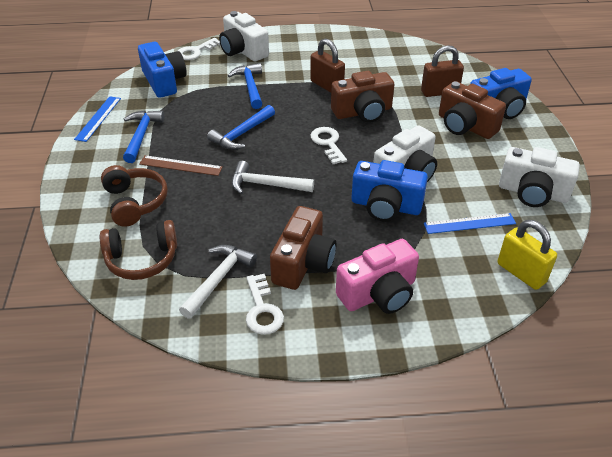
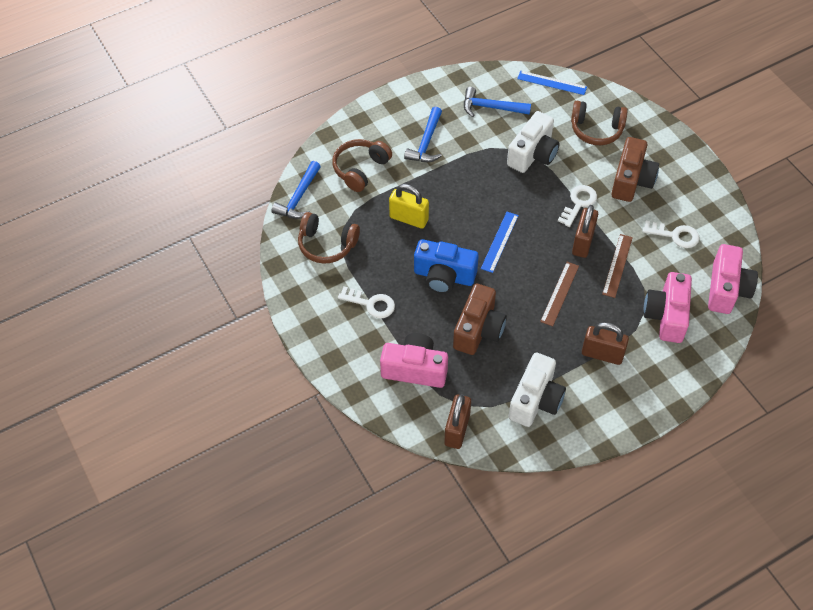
blue camera: [138,42,187,98] [351,160,428,222] [470,68,532,119] = 3 -> [414,239,479,294] = 1
brown camera: [270,206,336,290] [331,71,394,123] [439,81,506,139] = 3 -> [453,284,507,355] [611,137,659,202] = 2
brown headphones: [100,220,177,280] [101,165,168,227] = 2 -> [298,212,360,264] [332,139,392,192] [571,101,628,145] = 3
brown padlock: [310,39,345,93] [421,45,464,97] = 2 -> [444,394,471,449] [572,205,598,258] [582,322,629,365] = 3
brown ruler: [139,155,223,176] = 1 -> [540,262,579,326] [602,234,633,298] = 2
pink camera: [336,239,419,314] = 1 -> [380,333,448,388] [644,272,692,343] [708,244,758,314] = 3
white camera: [219,11,269,61] [373,125,437,182] [499,147,580,207] = 3 -> [507,111,560,173] [509,353,566,427] = 2
white hammer: [179,245,257,319] [232,161,314,194] = 2 -> none = 0

